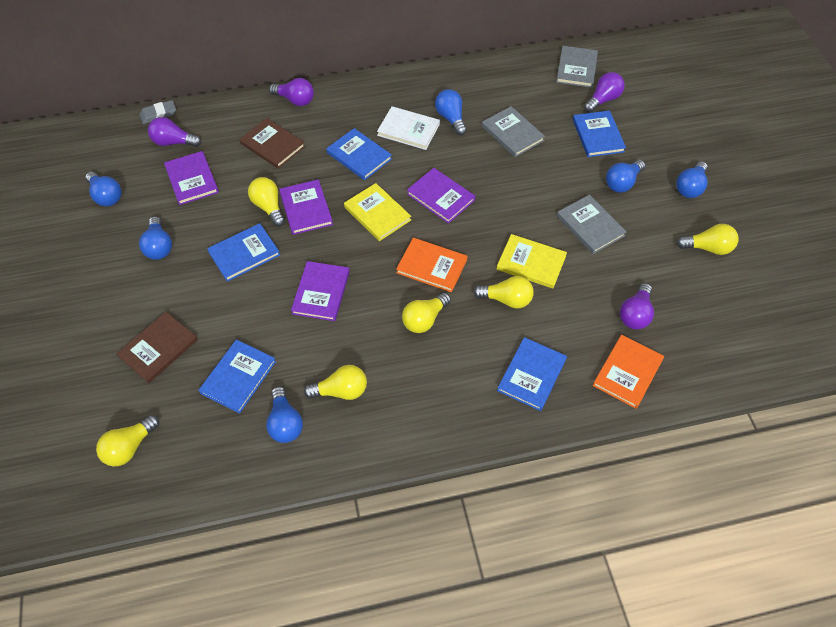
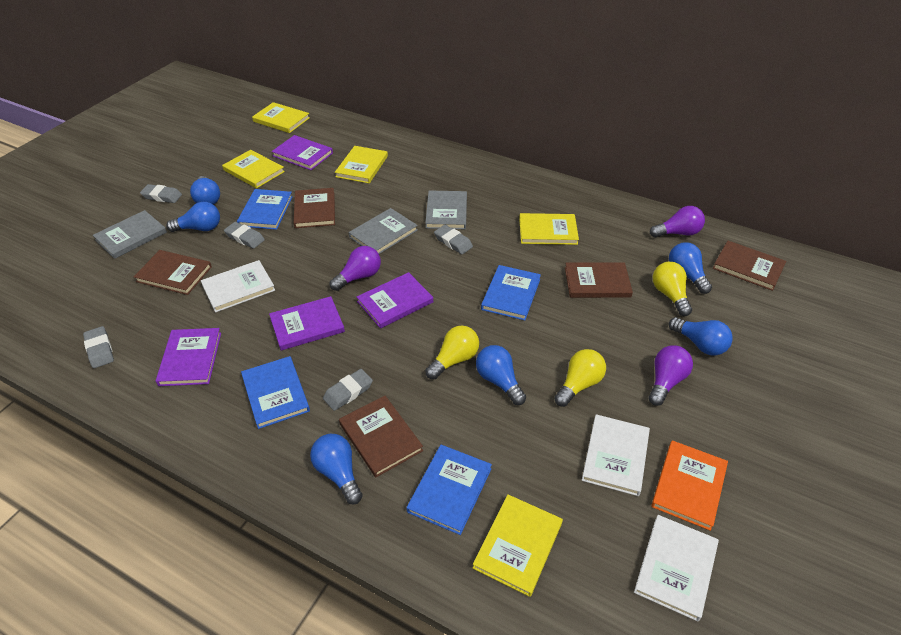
blue book: [199,340,276,414] [207,223,280,282] [326,128,392,180] [497,337,567,411] [573,110,626,157] = 5 -> [237,189,293,230] [241,356,310,429] [406,445,492,535] [481,265,541,321] = 4
brown book: [117,312,198,383] [239,118,305,168] = 2 -> [134,250,212,295] [294,188,335,228] [339,396,423,477] [565,262,633,298] [713,241,786,291] = 5
grey eraser: [140,100,176,124] = 1 -> [83,326,114,368] [140,184,182,203] [224,222,265,249] [323,369,373,411] [434,225,473,254] = 5
orange book: [396,238,467,292] [593,335,664,409] = 2 -> [651,440,728,531] = 1
purple light bulb: [148,117,201,147] [269,78,314,106] [584,72,625,113] [620,283,654,329] = 4 -> [330,246,381,291] [648,345,693,406] [650,206,705,238] = 3
white book: [377,106,440,150] = 1 -> [201,260,275,313] [582,414,650,496] [634,515,719,621] = 3
yellow book: [344,183,411,241] [497,234,567,289] = 2 -> [222,150,285,188] [252,102,310,133] [335,146,388,183] [473,494,563,597] [519,213,579,245] = 5
yellow light bulb: [96,415,159,466] [248,177,285,226] [304,365,367,400] [402,293,451,333] [473,276,534,308] [677,224,738,255] = 6 -> [425,325,479,380] [554,349,606,407] [653,262,692,316] = 3

